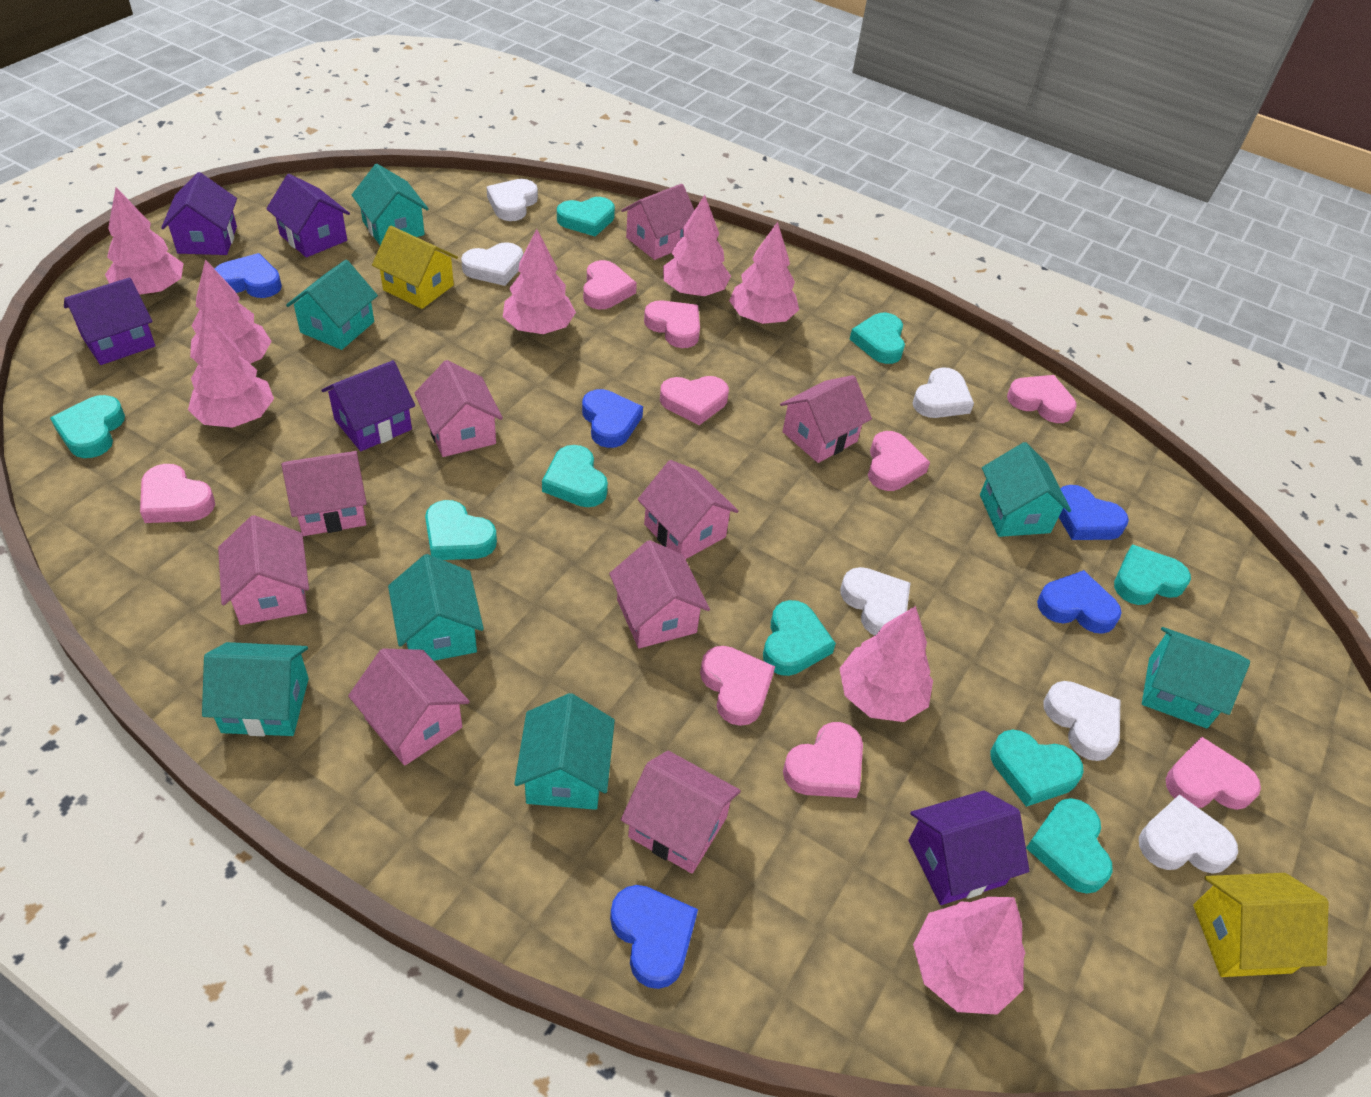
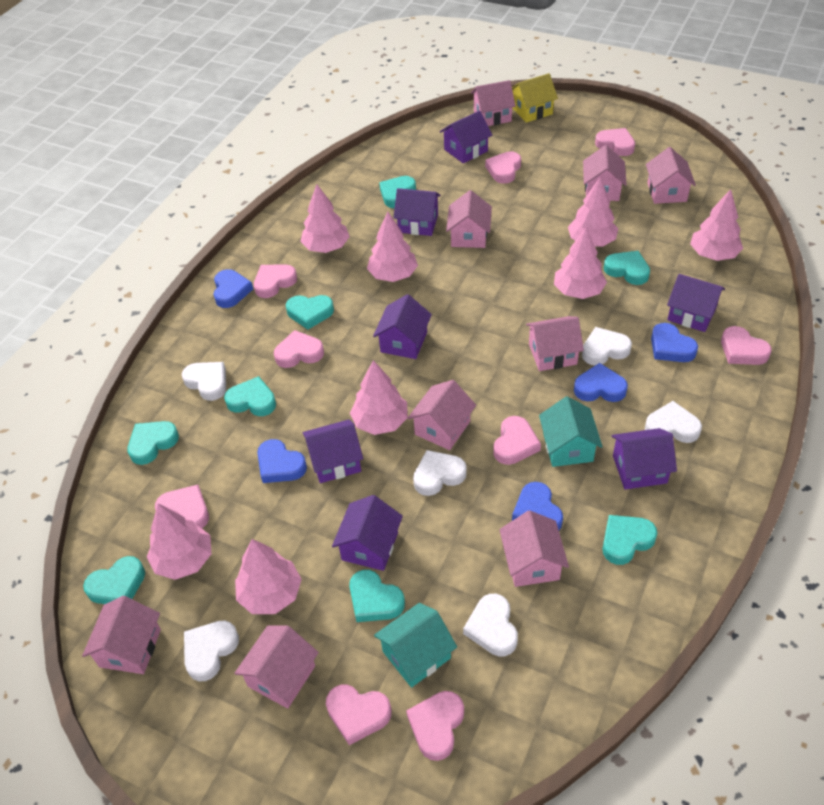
purple house: [64,277,155,365] [161,172,237,255] [266,174,350,257] [322,360,415,451] [908,790,1029,905] = 5 -> [302,419,363,483] [332,495,403,571] [373,294,432,359] [394,188,441,236] [440,110,492,163] [612,428,677,489] [667,274,725,332] = 7
turquoise heart: [50,395,125,458] [425,500,497,560] [542,445,608,507] [557,197,615,237] [763,600,836,676] [850,313,905,364] [990,730,1084,807] [1026,798,1113,894] [1114,545,1191,605] = 9 -> [83,556,145,604] [127,421,179,465] [224,376,276,416] [286,295,334,329] [349,570,405,622] [379,176,416,208] [602,515,657,565] [604,251,650,285] = 8
turquoise house: [202,642,309,736] [286,260,378,350] [352,164,429,245] [388,554,484,661] [514,693,615,810] [980,442,1071,537] [1142,627,1250,728] = 7 -> [374,603,457,688] [539,396,603,467] = 2
yellow house: [372,226,458,309] [1193,873,1329,977] = 2 -> [512,73,558,123] = 1

